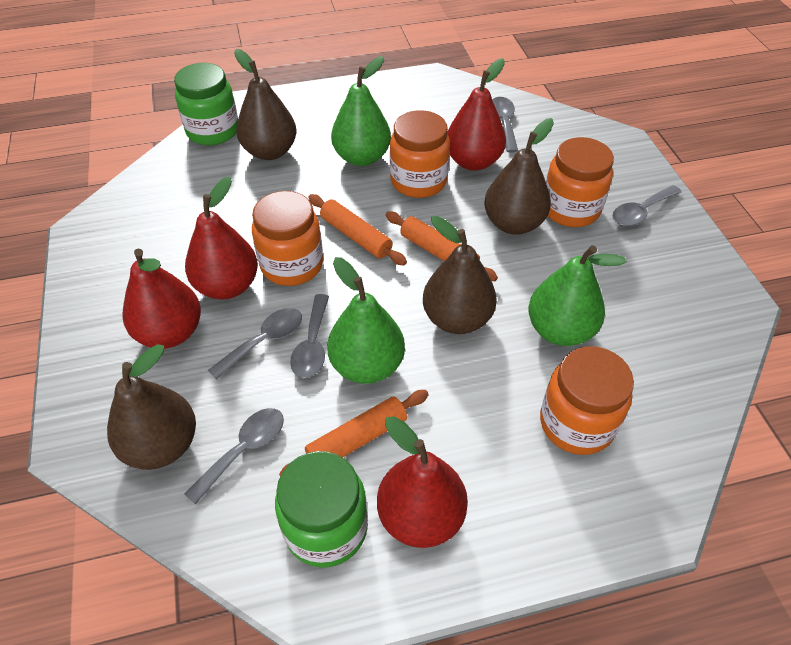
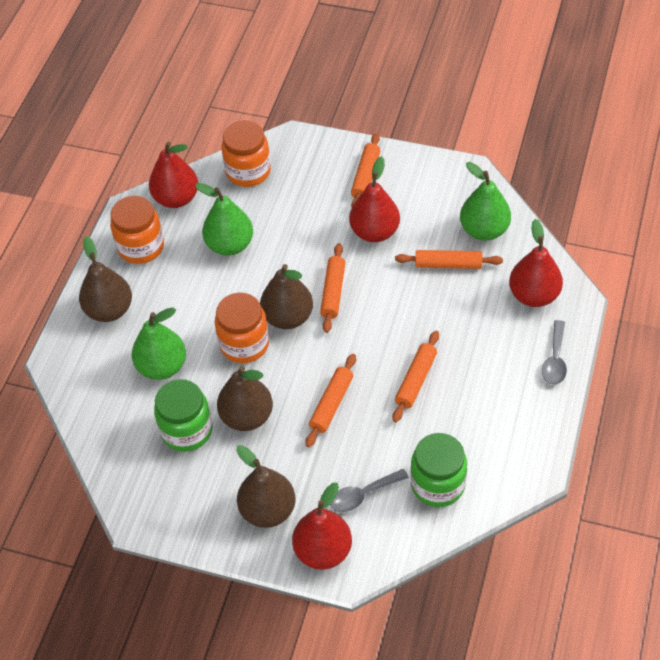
grey spoon: [184,408,284,505] [208,308,302,380] [290,294,329,378] [492,97,518,153] [612,185,682,226] = 5 -> [330,469,409,512] [542,320,567,385] = 2
orange jar: [252,191,323,286] [390,110,450,198] [540,346,634,455] [546,137,614,227] = 4 -> [110,196,164,264] [215,293,269,363] [222,120,271,187] = 3
orange rolling pin: [279,390,429,476] [308,194,407,265] [385,211,498,281] = 3 -> [305,354,356,447] [320,243,345,333] [351,133,380,207] [392,331,439,422] [395,250,503,269] = 5

